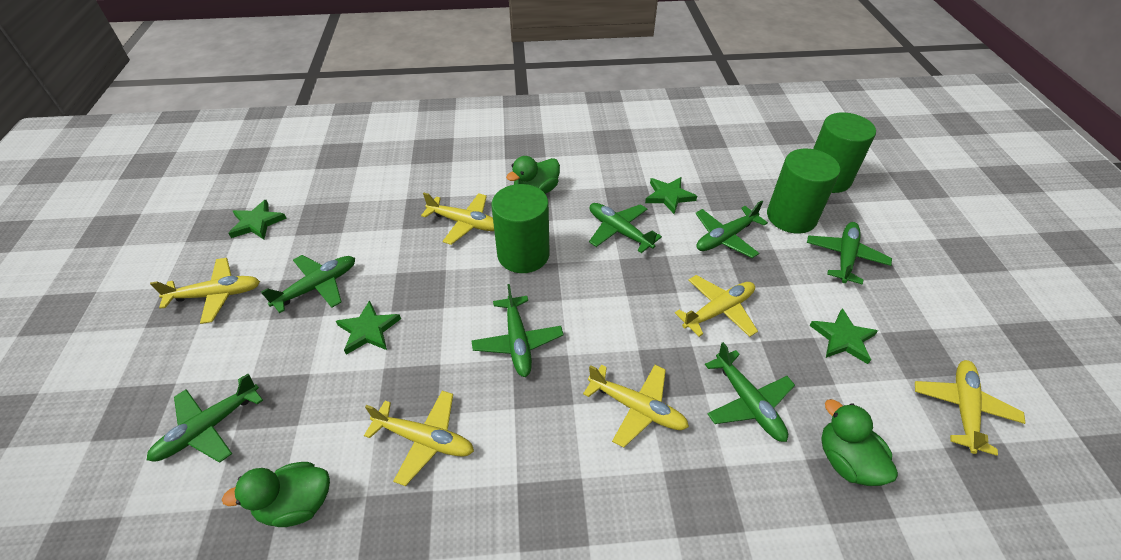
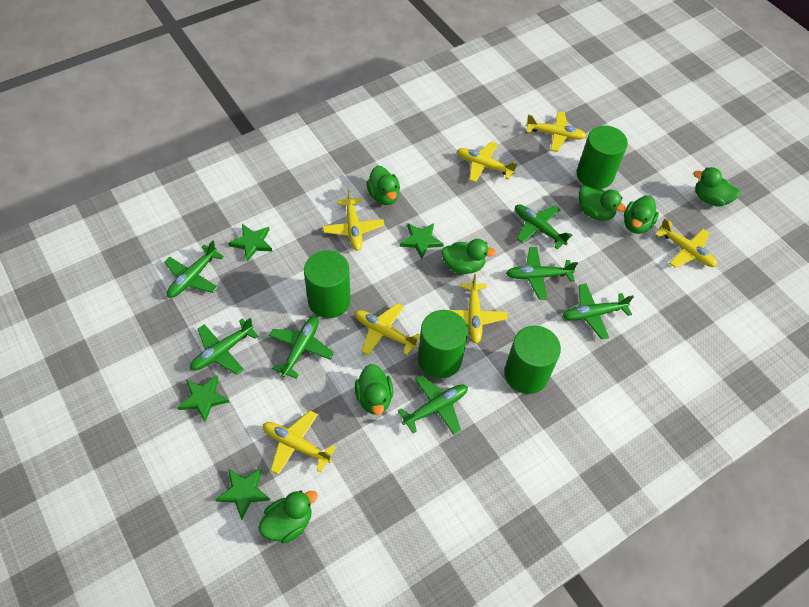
green cylinder: [491,184,550,273] [767,149,840,234] [813,112,876,193] = 3 -> [304,250,351,318] [418,310,468,378] [504,326,561,394] [577,126,628,189] = 4
green duck: [222,462,330,527] [506,156,560,194] [821,399,898,486] = 3 -> [258,490,318,543] [355,364,393,415] [366,165,400,205] [441,239,496,274] [579,186,626,221] [624,195,659,234] [693,167,740,207] = 7
yellow plane: [150,258,260,324] [364,391,474,486] [421,193,494,245] [583,365,689,448] [675,275,758,337] [915,360,1026,456] = 6 -> [263,410,336,475] [323,189,385,251] [355,303,420,356] [449,274,508,344] [457,141,517,182] [526,111,586,152] [655,218,717,268] = 7

